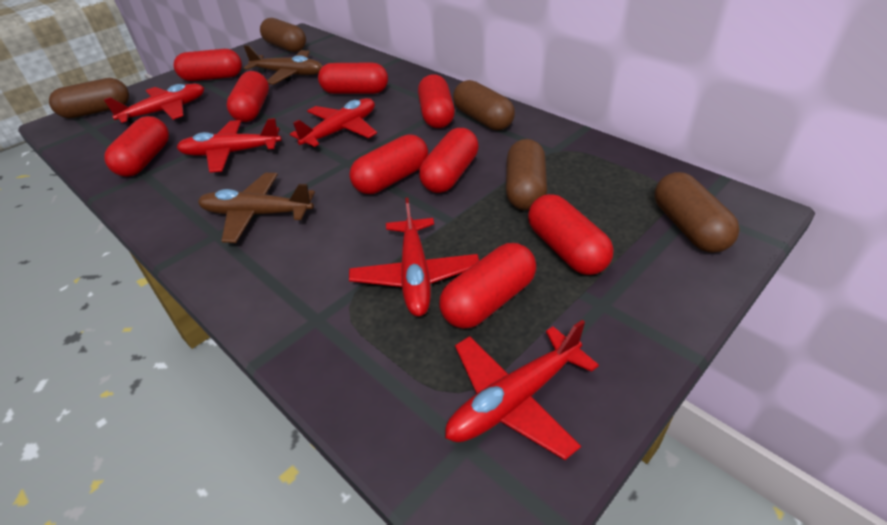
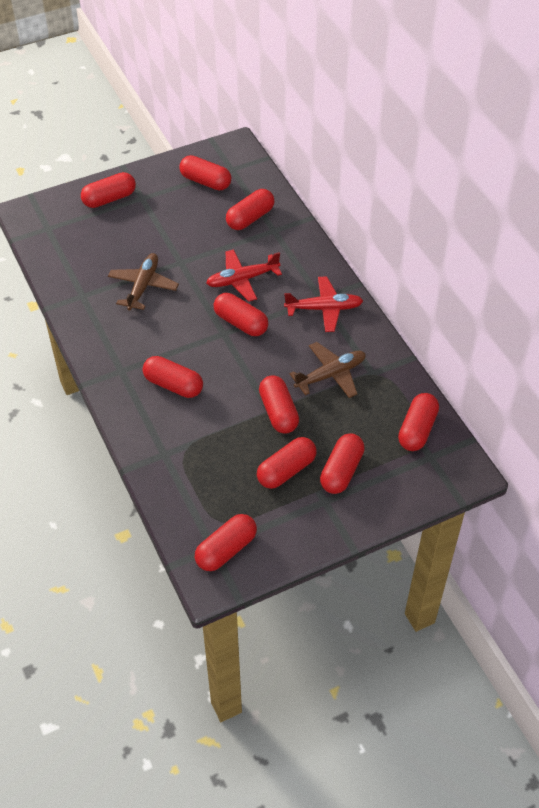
brown capsule: [49,78,129,118] [260,18,306,52] [453,80,515,131] [506,139,547,210] [655,172,740,253] = 5 -> none = 0
red capsule: [104,116,169,177] [174,49,242,81] [227,71,269,122] [318,62,388,94] [349,134,428,194] [418,74,455,128] [419,128,479,193] [439,243,536,329] [528,194,614,275] = 9 -> [81,172,136,208] [143,356,203,398] [179,155,231,191] [195,514,257,571] [213,293,269,336] [226,189,274,230] [257,437,317,489] [259,375,299,434] [320,433,365,494] [398,393,439,451] = 10
red plane: [103,84,205,124] [177,118,282,173] [290,98,377,147] [349,198,479,316] [445,320,599,460] = 5 -> [206,249,282,302] [284,276,363,332] = 2

